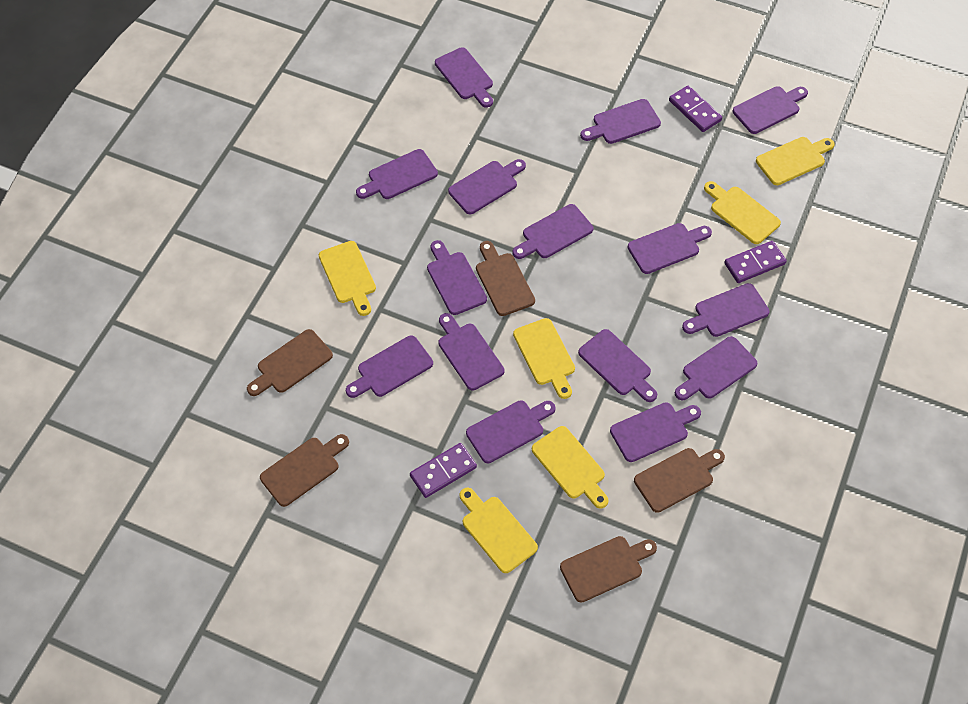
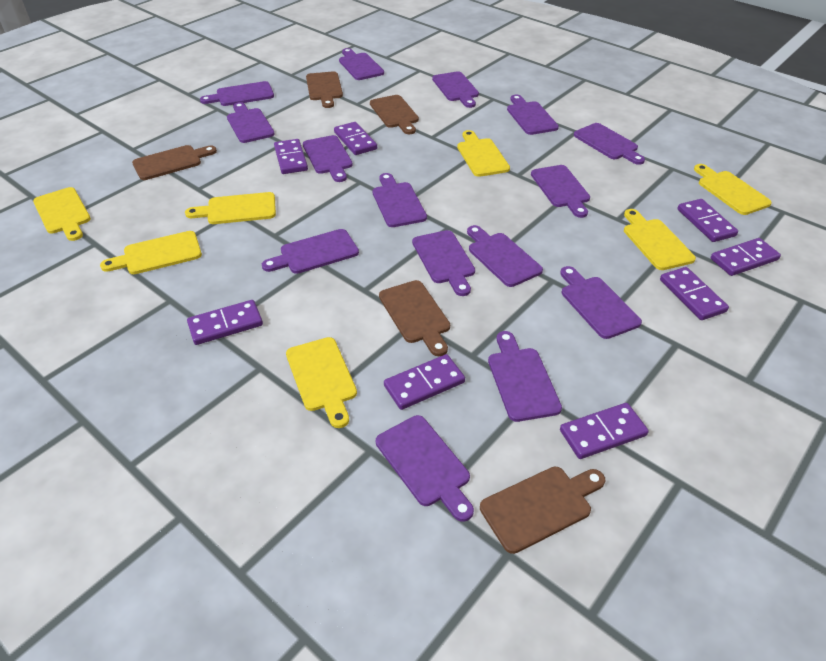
purple domino: [410,443,477,498] [669,86,722,132] [724,241,787,283] = 3 -> [187,300,263,345] [274,139,308,174] [334,122,377,155] [384,354,465,410] [560,403,649,459] [660,267,729,320] [678,199,738,242] [711,238,781,276] = 8
yellow cutting board: [319,241,376,316] [459,488,538,573] [513,318,575,399] [532,426,609,509] [704,181,781,244] [756,137,835,185] = 6 -> [33,187,91,241] [100,231,202,274] [185,192,276,224] [286,337,357,428] [457,130,510,177] [624,209,696,270] [694,164,772,215] = 7

